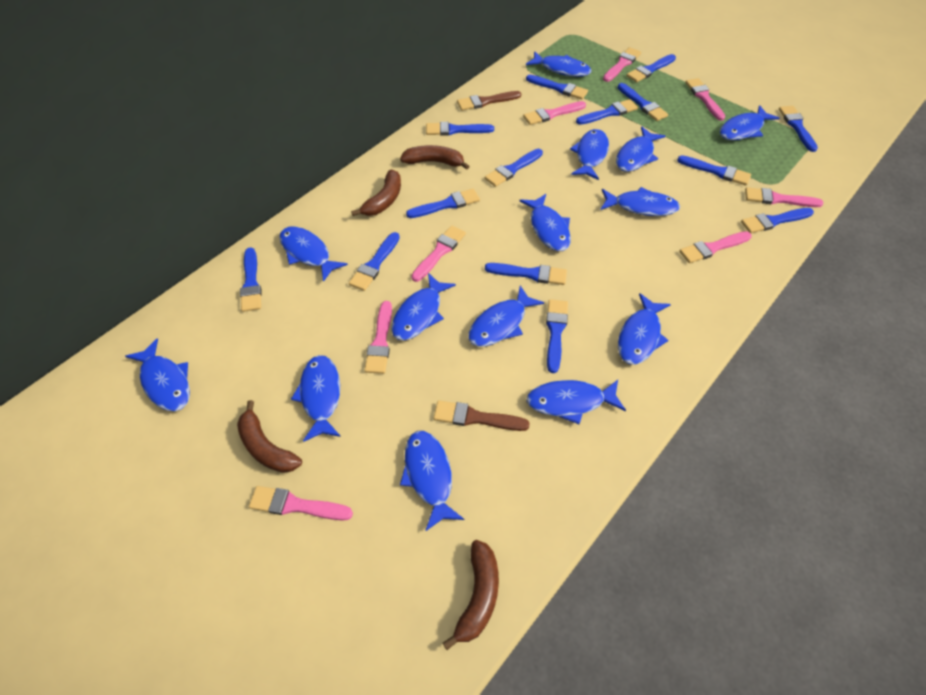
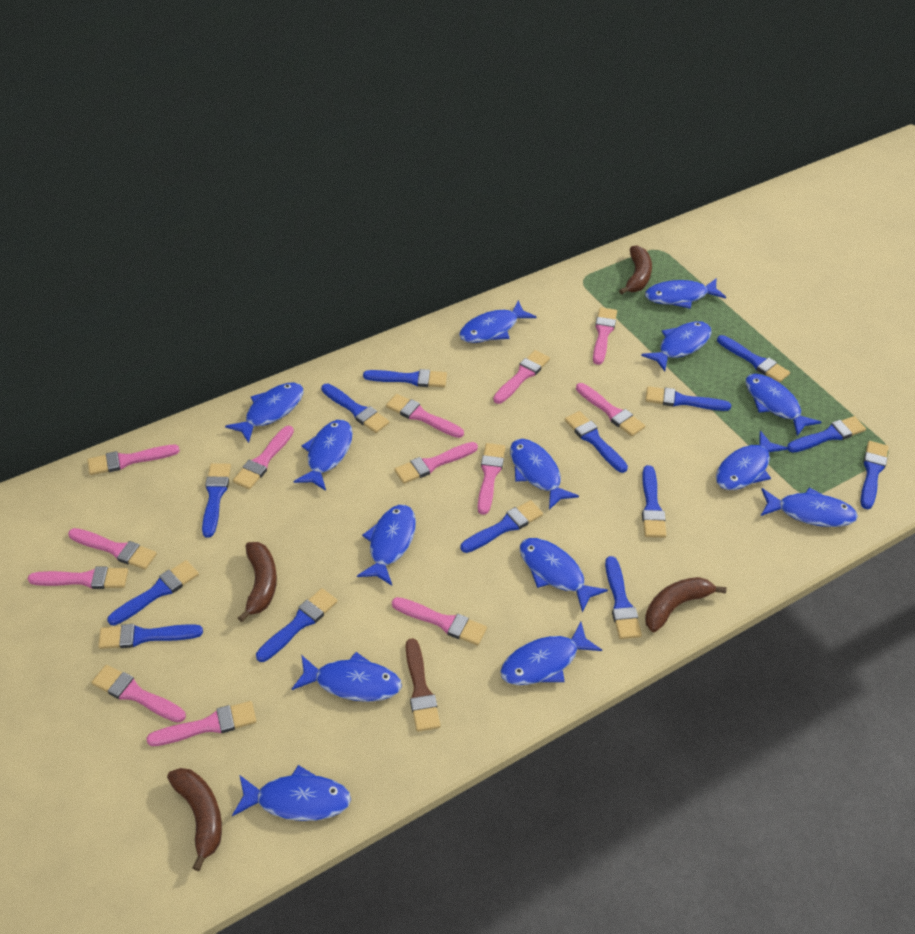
brown brush: [434,400,530,431] [457,91,521,110] = 2 -> [406,638,440,732] = 1
pink brush: [249,486,353,520] [364,301,392,374] [411,226,466,282] [523,101,586,125] [603,47,641,82] [679,231,752,263] [685,78,725,121] [745,187,824,207] = 8 -> [28,567,128,589] [68,528,157,570] [87,445,180,475] [91,665,186,723] [146,701,256,746] [233,426,294,489] [386,394,464,438] [392,597,487,645] [394,442,478,484] [478,443,506,515] [493,350,550,404] [576,383,645,436] [593,307,617,365] = 13

